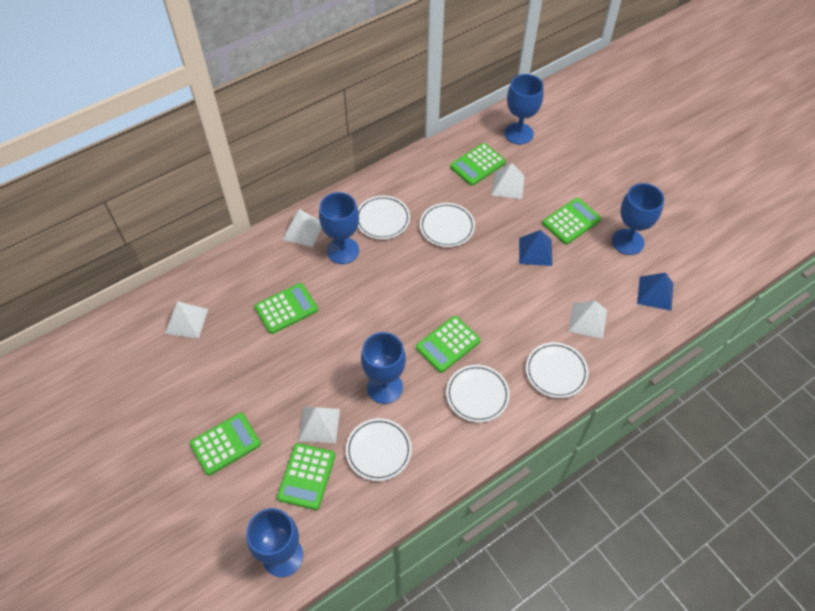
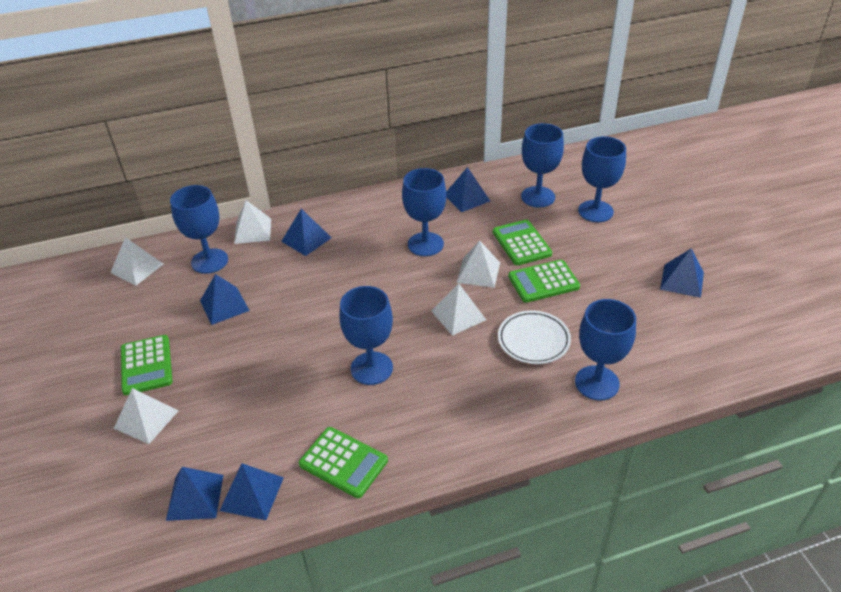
blue goblet: [246,508,303,577] [319,192,359,264] [361,332,406,404] [504,74,544,145] [612,183,664,255] = 5 -> [170,185,228,274] [339,286,393,385] [402,168,446,256] [521,123,564,208] [575,299,636,400] [578,136,626,222] = 6
blue pyramid: [519,230,552,266] [637,273,673,311] = 2 -> [166,467,223,521] [200,274,250,325] [220,463,284,520] [281,209,332,256] [446,167,490,212] [660,248,704,298] = 6
green calculator: [190,413,261,476] [254,283,318,334] [277,443,335,510] [416,316,481,373] [450,143,506,186] [542,198,601,244] = 6 -> [121,335,173,395] [299,427,388,498] [493,219,552,266] [508,260,580,303] = 4
white plate: [346,418,412,481] [358,196,410,239] [420,203,475,247] [446,365,510,422] [526,342,588,398] = 5 -> [498,310,571,364] = 1

